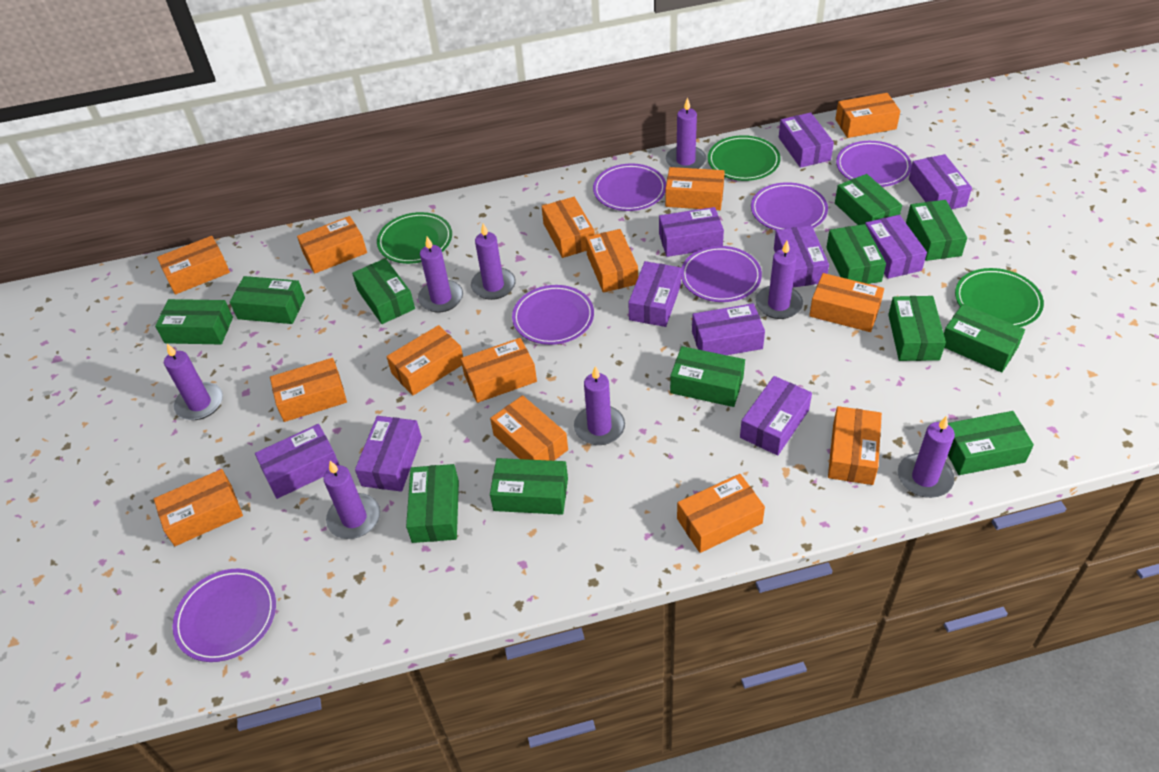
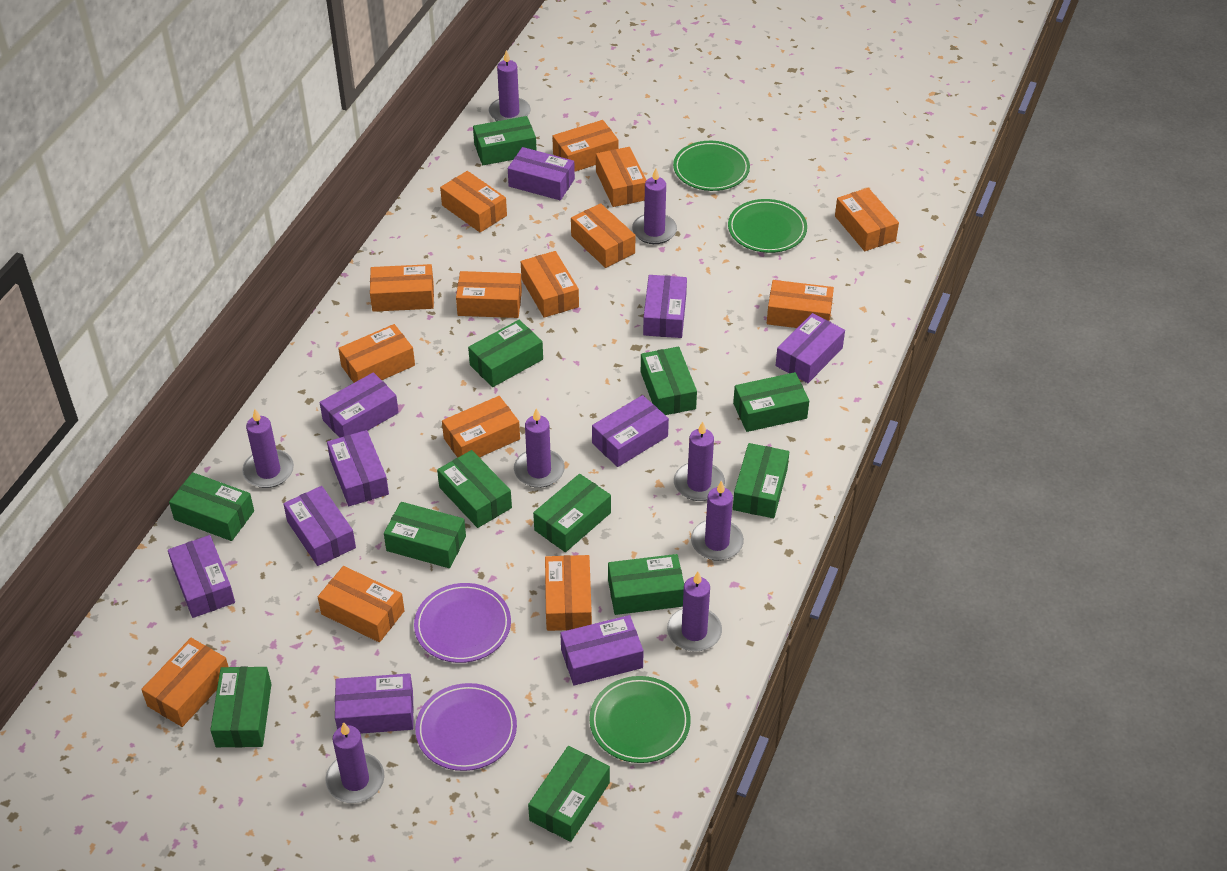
purple plate: [173,569,276,662] [512,285,594,345] [593,163,666,211] [681,246,762,302] [751,182,828,230] [836,141,912,187] = 6 -> [414,583,511,663] [415,683,517,771] = 2

